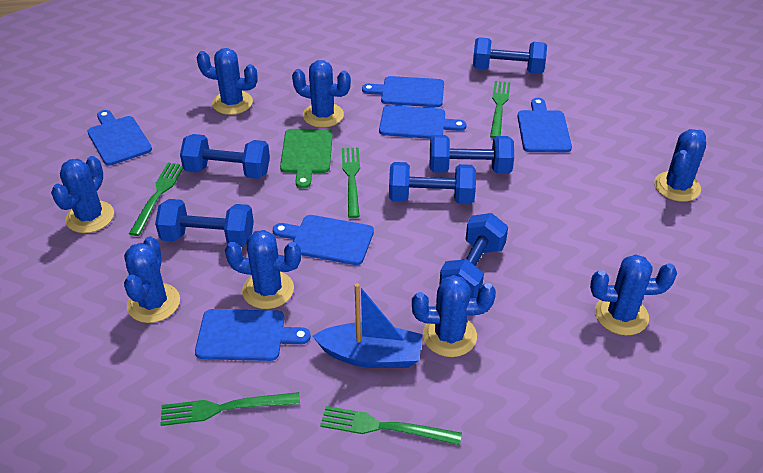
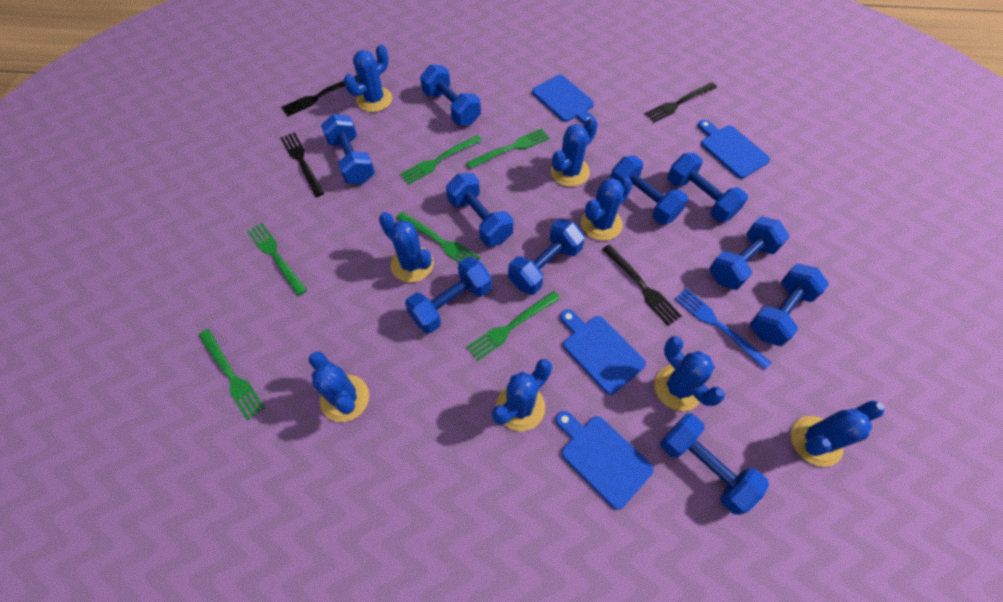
black fork: none = 0 -> [281,75,359,117] [281,132,324,197] [602,244,682,326] [645,83,717,123] = 4
blue boat: [313,283,423,368] = 1 -> none = 0
blue cutting board: [88,110,152,166] [195,309,311,361] [273,215,374,265] [362,76,444,107] [379,105,467,139] [517,98,572,152] = 6 -> [532,75,596,125] [556,411,654,510] [560,309,646,395] [698,120,770,179] = 4
blue dumbbell: [155,199,254,247] [180,134,270,179] [389,162,476,204] [430,135,514,174] [439,213,508,298] [473,37,547,74] = 6 -> [321,114,375,184] [405,257,492,334] [420,64,481,125] [446,173,513,246] [508,219,585,295] [610,155,688,225] [660,413,769,515] [667,153,748,222] [709,217,789,290] [750,264,829,346] = 10
blue fork: none = 0 -> [675,288,771,370] = 1
green cutting board: [280,129,333,189] = 1 -> none = 0
green fork: [129,163,183,236] [161,392,300,426] [320,406,462,445] [342,147,360,218] [490,81,510,138] = 5 -> [198,329,265,421] [247,223,307,296] [396,212,481,263] [400,135,482,185] [466,128,550,169] [467,291,560,361] = 6

